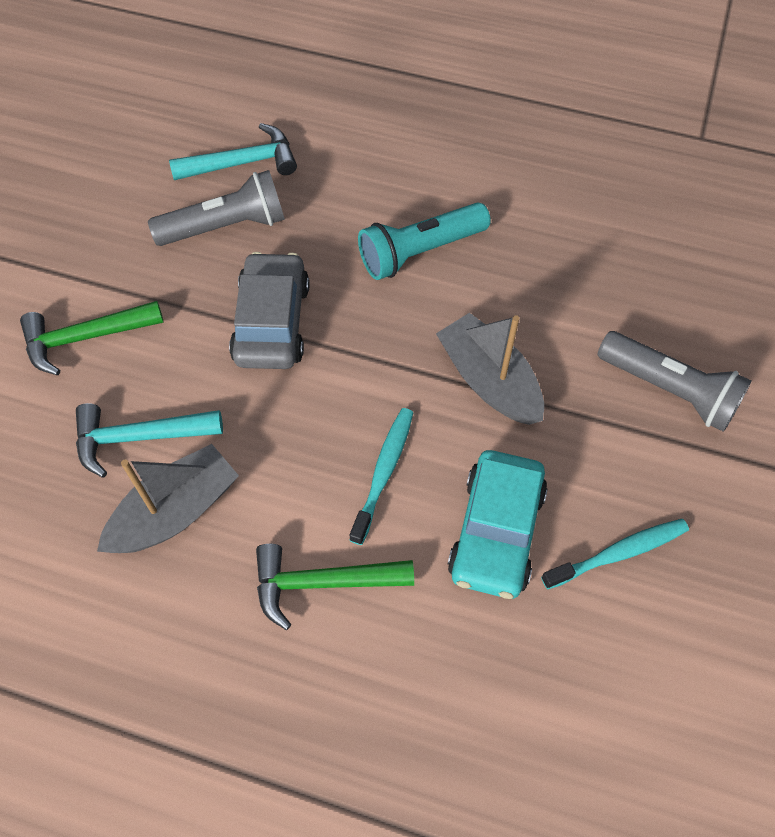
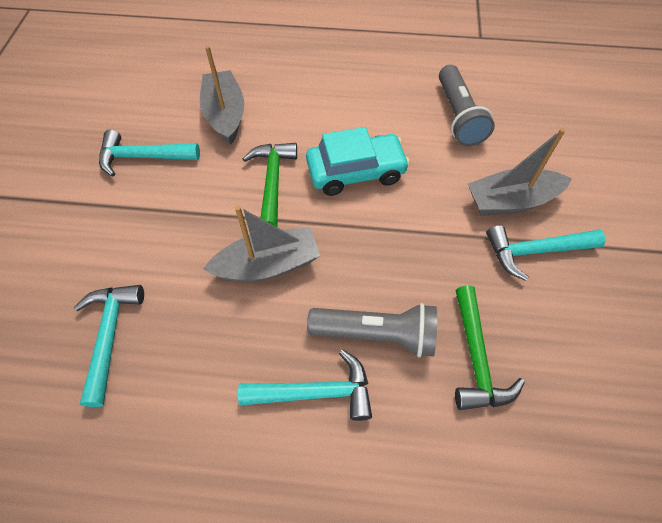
grey boat: [97,444,239,553] [436,313,544,425] = 2 -> [200,45,244,145] [203,205,320,282] [468,128,572,216] = 3
grey car: [229,252,310,369] = 1 -> none = 0
turquoise flashlight: [358,202,491,280] = 1 -> none = 0
turquoise hammer: [76,403,223,477] [169,123,297,180] = 2 -> [74,285,144,407] [99,130,200,177] [238,349,372,421] [486,225,606,281] = 4
turquoise toothbrush: [350,408,414,545] [541,519,689,589] = 2 -> none = 0

